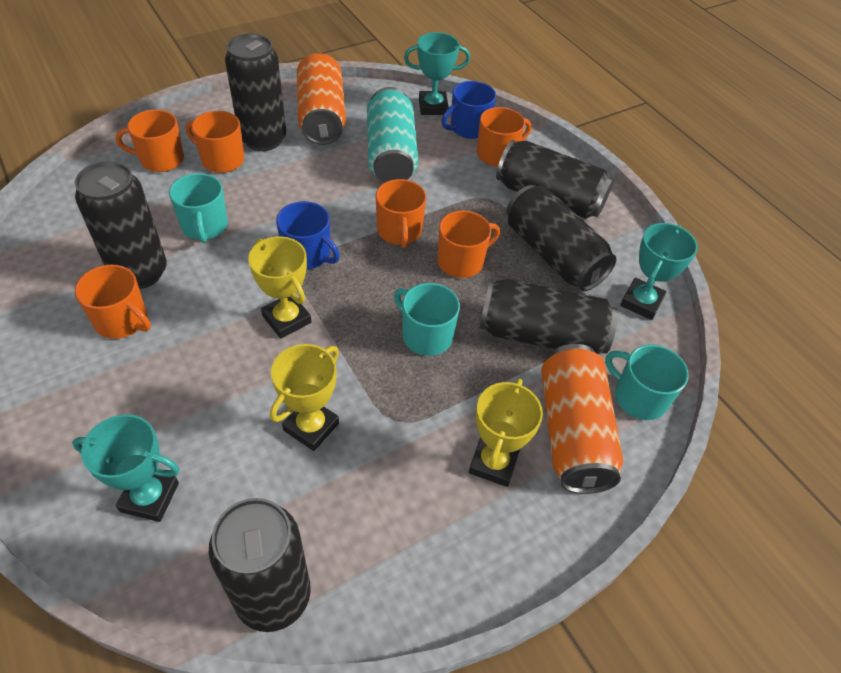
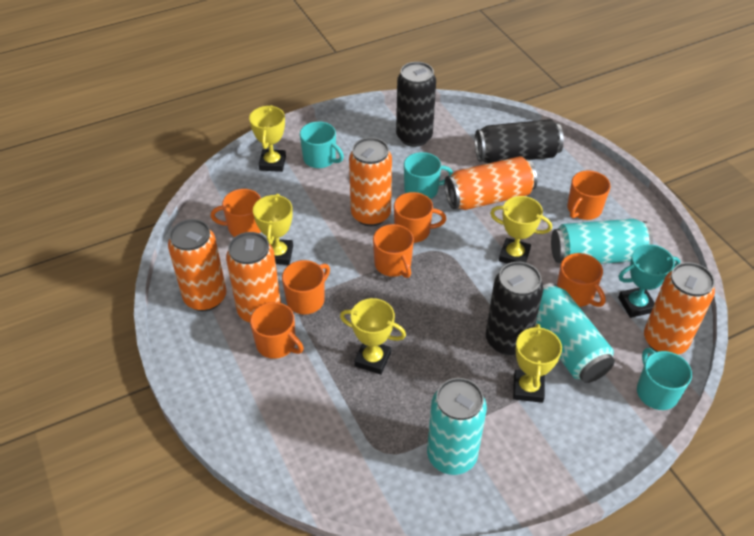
black can: [75,161,167,289] [209,498,311,632] [225,33,286,151] [479,279,618,355] [496,140,614,219] [506,185,617,291] = 6 -> [396,62,436,147] [475,119,564,163] [486,262,543,355] = 3
blue mug: [276,201,340,269] [442,81,496,139] = 2 -> none = 0
orange can: [297,53,346,145] [541,344,623,494] = 2 -> [168,219,226,311] [226,232,281,323] [349,137,392,226] [445,156,537,210] [644,262,715,354] = 5
orange mug: [75,265,151,339] [116,110,184,172] [186,111,244,173] [376,179,426,248] [437,210,500,278] [477,107,531,166] = 6 -> [210,189,261,237] [250,302,304,359] [282,260,330,314] [373,224,414,278] [394,192,446,243] [557,253,606,307] [567,170,611,220] = 7
turquoise can: [367,87,418,183] = 1 -> [427,378,487,475] [535,283,615,383] [551,219,653,264] = 3
turquoise trophy: [72,414,180,522] [404,32,470,115] [620,223,698,320] = 3 -> [618,244,680,318] = 1
yellow trophy: [248,236,311,339] [270,344,339,451] [469,378,543,487] = 3 -> [249,105,286,172] [253,194,293,265] [340,298,406,375] [490,196,552,264] [513,324,562,403] = 5

